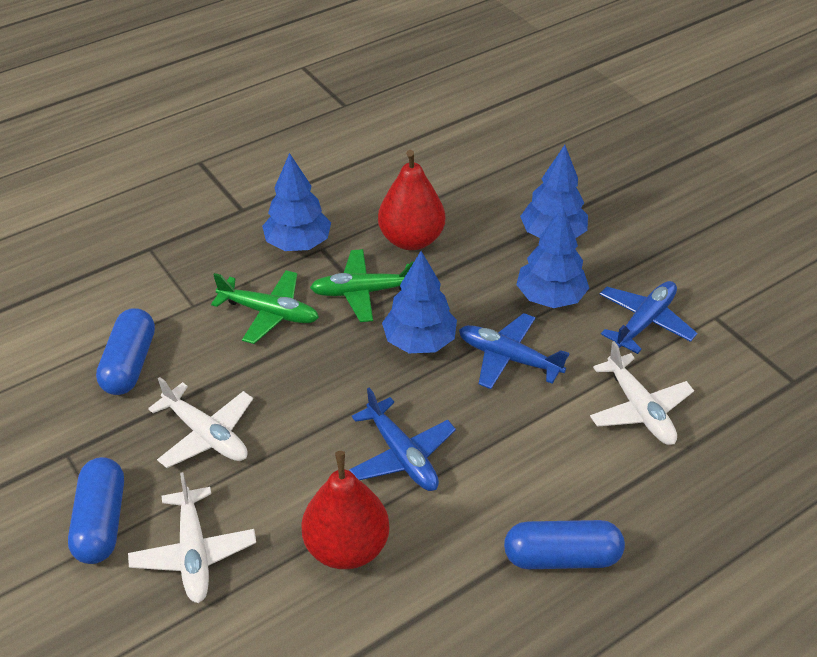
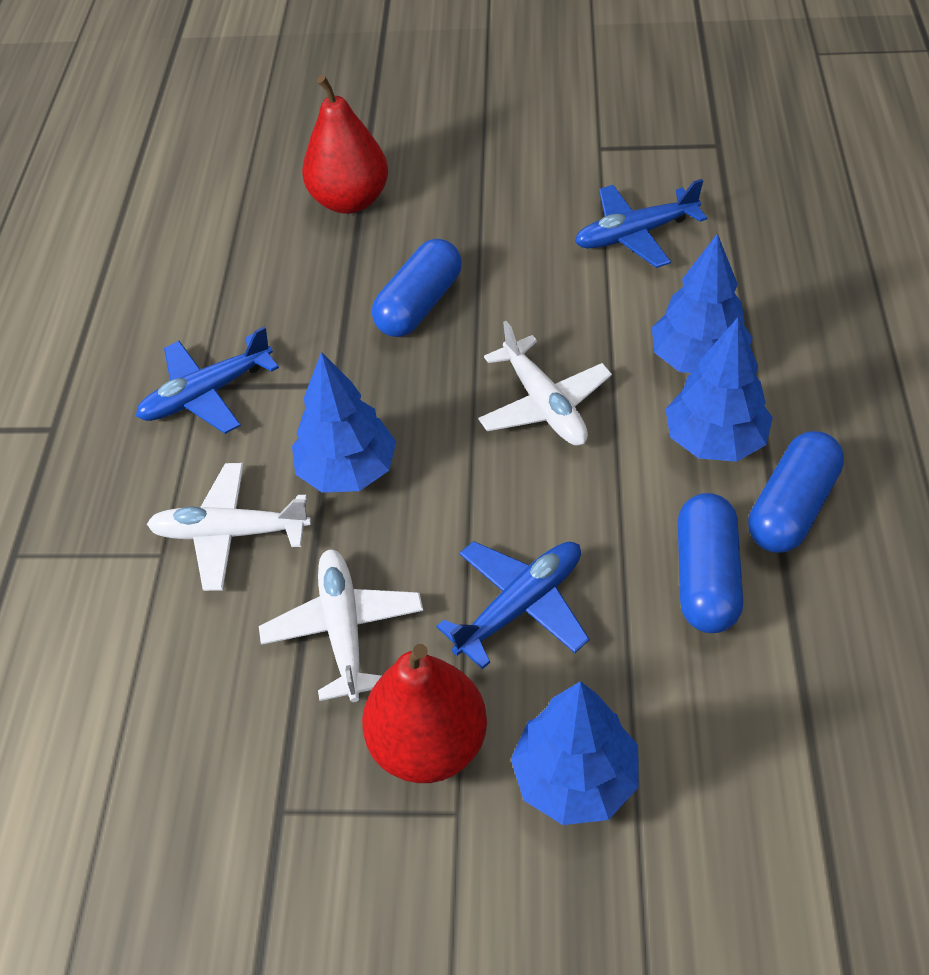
green plane: [211,270,319,344] [310,249,414,322] = 2 -> none = 0

